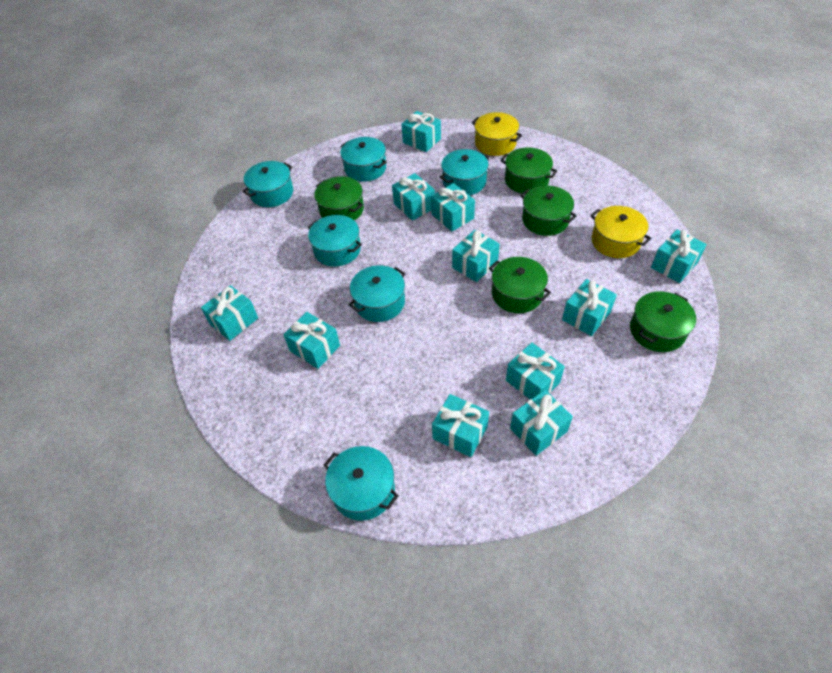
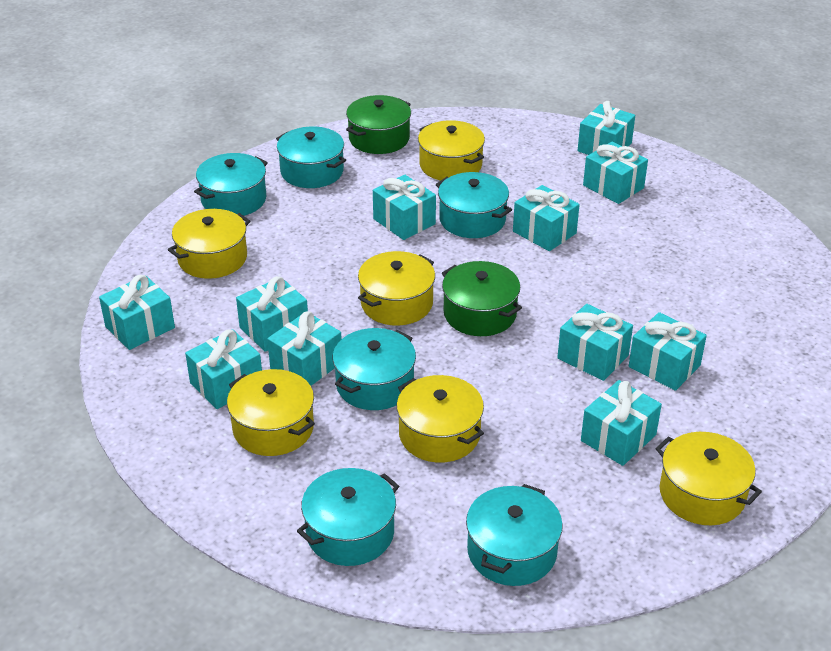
green pot: [315,176,364,221] [489,257,551,313] [500,147,557,194] [520,186,577,236] [630,291,696,352] = 5 -> [346,95,411,154] [442,261,522,336] = 2
yellow pot: [472,112,522,156] [590,206,652,258] = 2 -> [168,209,250,279] [227,369,315,456] [358,251,435,326] [397,375,484,463] [418,120,485,181] [655,432,762,525] = 6

